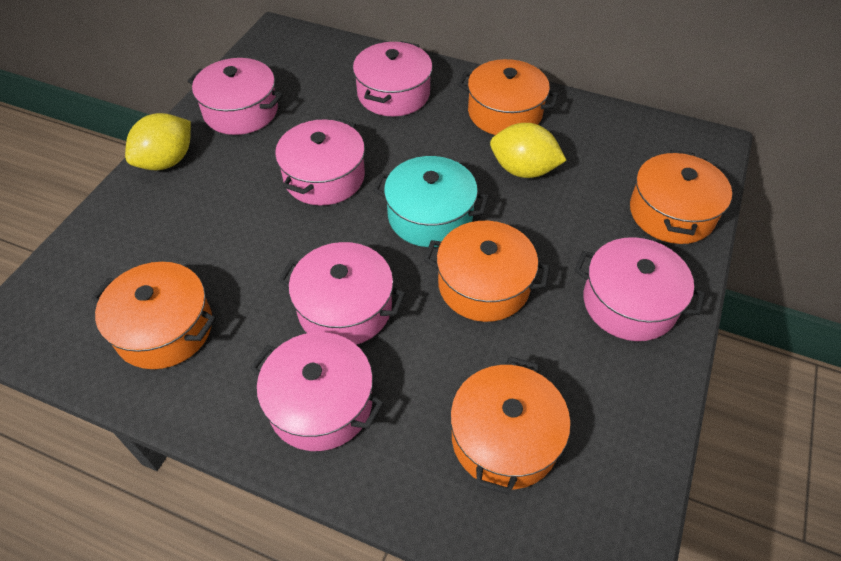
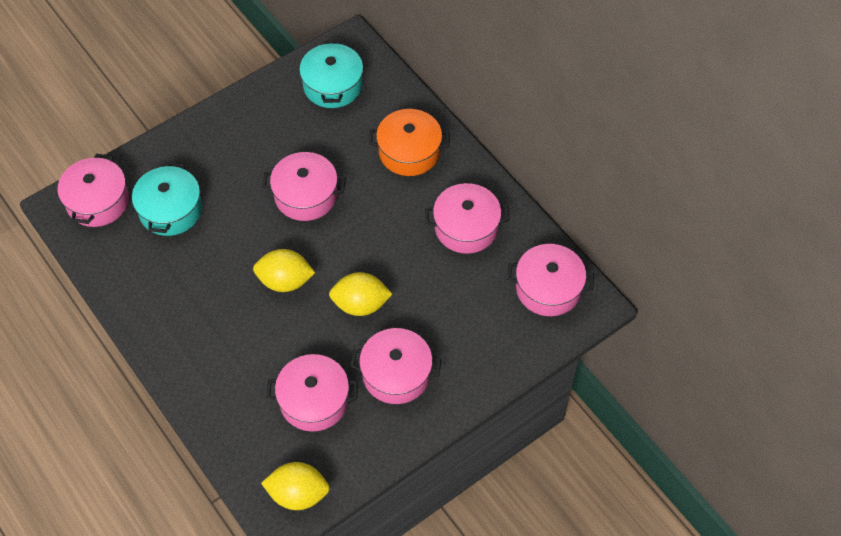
orange pot: [91,262,216,369] [424,221,550,322] [450,356,571,495] [458,59,559,135] [630,150,732,244] = 5 -> [369,109,450,176] = 1
turquoise pot: [373,156,489,247] = 1 -> [132,162,202,236] [299,40,363,108] = 2
yellow lemon: [125,113,191,170] [490,123,567,178] = 2 -> [253,249,315,292] [261,462,330,510] [329,272,392,316] = 3

